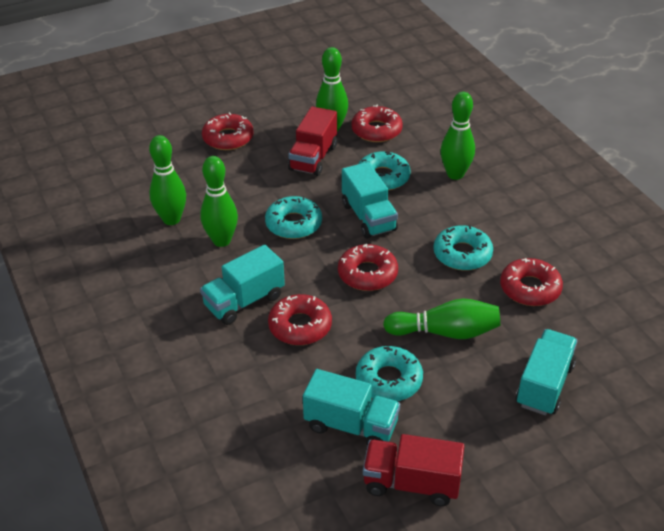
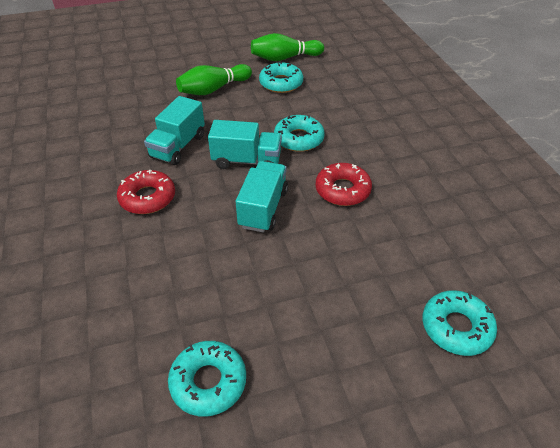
green bowling pin: [149,135,186,225] [200,156,238,247] [316,47,348,132] [383,298,500,339] [441,92,475,180] = 5 -> [176,64,252,95] [251,33,324,61] = 2
red donut: [202,112,253,150] [268,294,332,345] [338,244,398,291] [351,105,403,142] [500,258,563,306] = 5 -> [117,170,175,214] [316,163,372,206] = 2
red truck: [288,106,337,176] [363,434,464,506] = 2 -> none = 0
turquoise truck: [200,245,285,325] [303,369,400,445] [342,162,398,239] [516,329,578,415] = 4 -> [144,96,205,165] [208,120,282,169] [236,161,288,233] = 3

